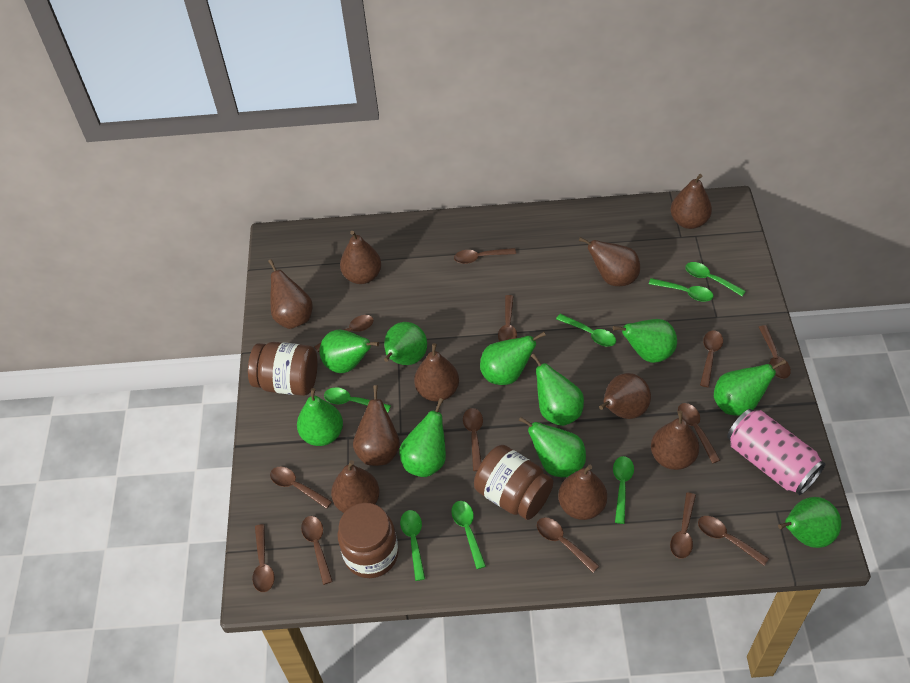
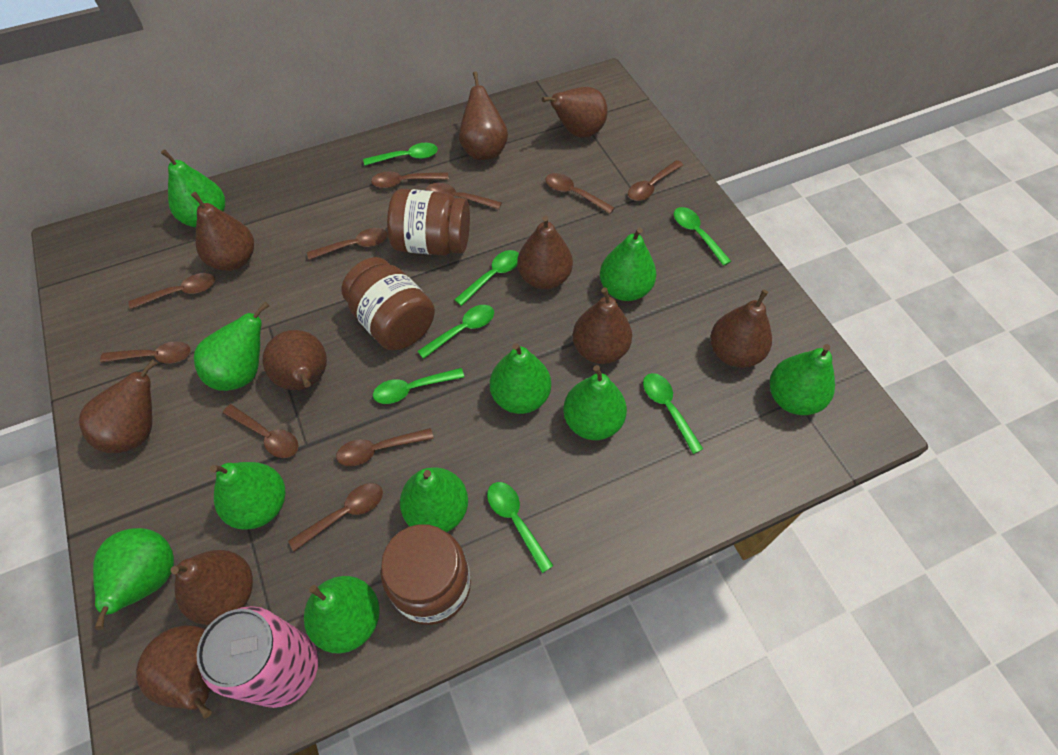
brown spoon: [252,524,274,592] [270,466,332,509] [301,516,333,585] [314,315,374,352] [454,248,516,264] [463,408,483,471] [498,295,517,341] [537,517,599,573] [670,492,696,559] [678,403,720,463] [698,516,769,566] [700,330,723,387] [759,325,791,379] = 13 -> [100,341,191,364] [128,273,215,309] [223,404,299,458] [288,483,383,551] [307,228,388,260] [336,428,434,466] [371,171,449,188] [426,183,502,210] [546,173,614,214] [628,160,683,201] = 10

